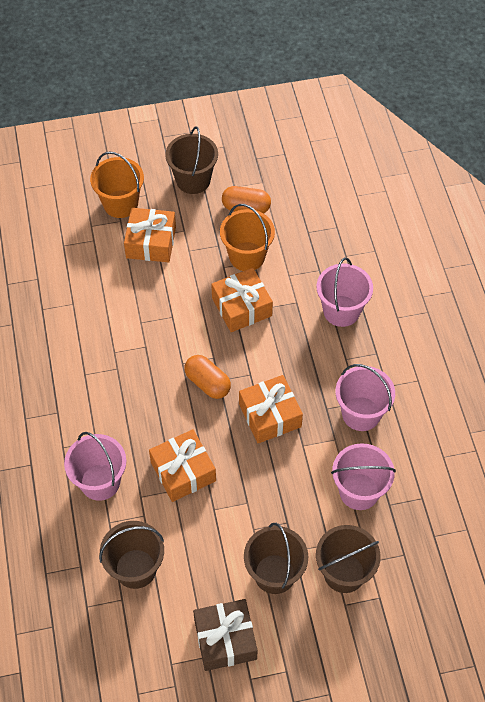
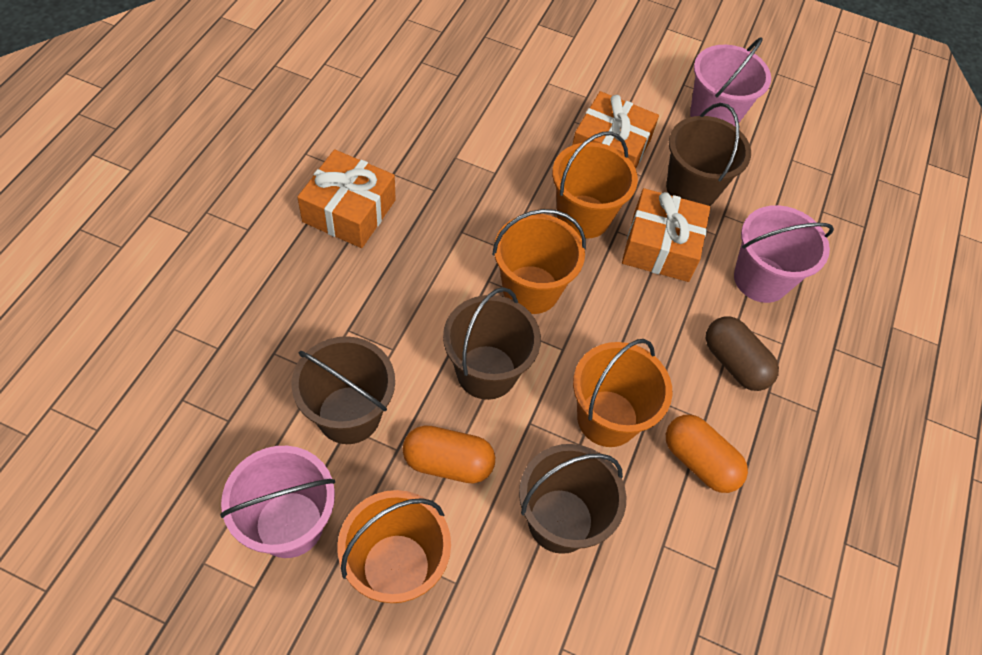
brown capsule: none = 0 -> [706,316,779,391] = 1
brown gift: [193,599,257,671] = 1 -> none = 0
orange bucket: [90,151,144,218] [220,204,275,271] = 2 -> [337,490,451,603] [492,209,586,314] [552,131,638,239] [573,339,672,447] = 4
orange gift: [124,208,176,262] [149,429,216,502] [211,268,273,332] [239,375,303,443] = 4 -> [297,149,396,248] [572,91,659,168] [622,188,710,282] = 3
pink bucket: [64,432,126,501] [316,258,373,327] [331,443,396,510] [335,364,395,431] = 4 -> [220,446,335,558] [690,37,771,127] [734,205,834,303] = 3

